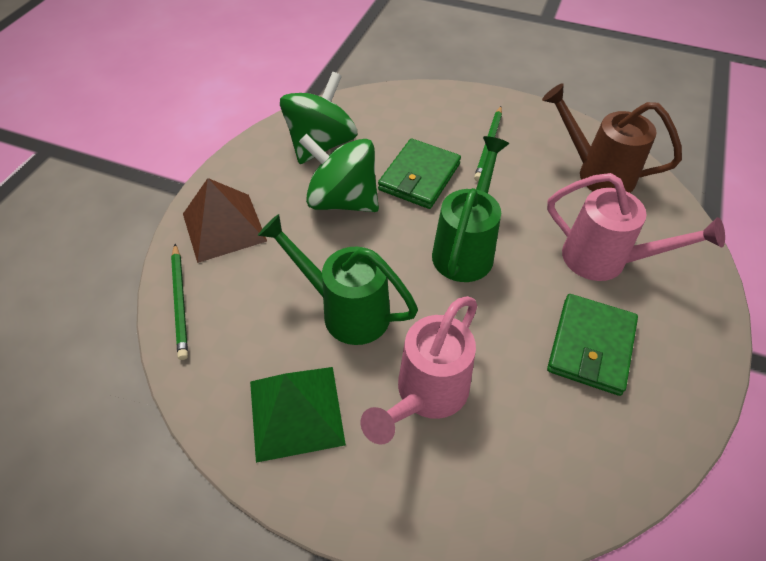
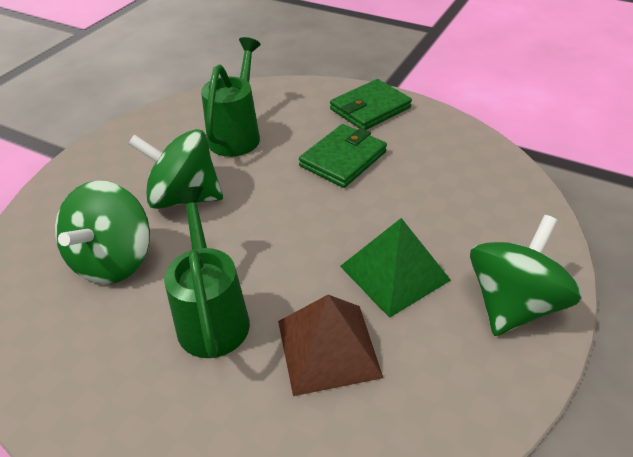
brown watering can: [542,83,682,193] = 1 -> none = 0
green pencil: [171,244,188,360] [474,106,502,181] = 2 -> none = 0
green spinning top: [280,72,357,164] [299,134,379,212] = 2 -> [55,181,150,284] [128,129,223,209] [470,215,582,336] = 3
pink watering can: [361,296,477,445] [547,173,725,281] = 2 -> none = 0

